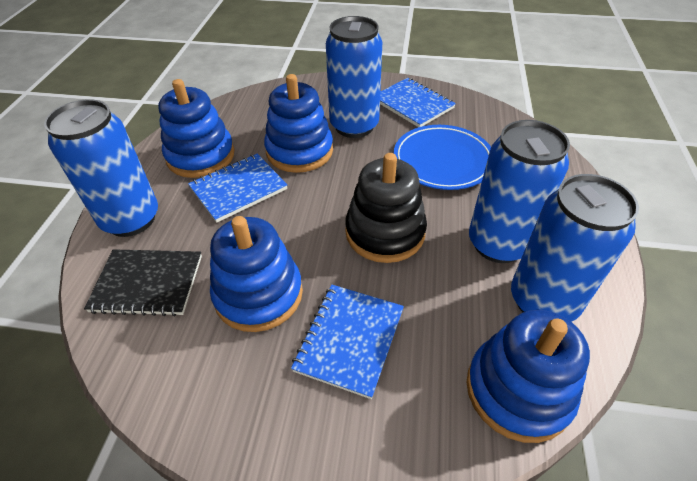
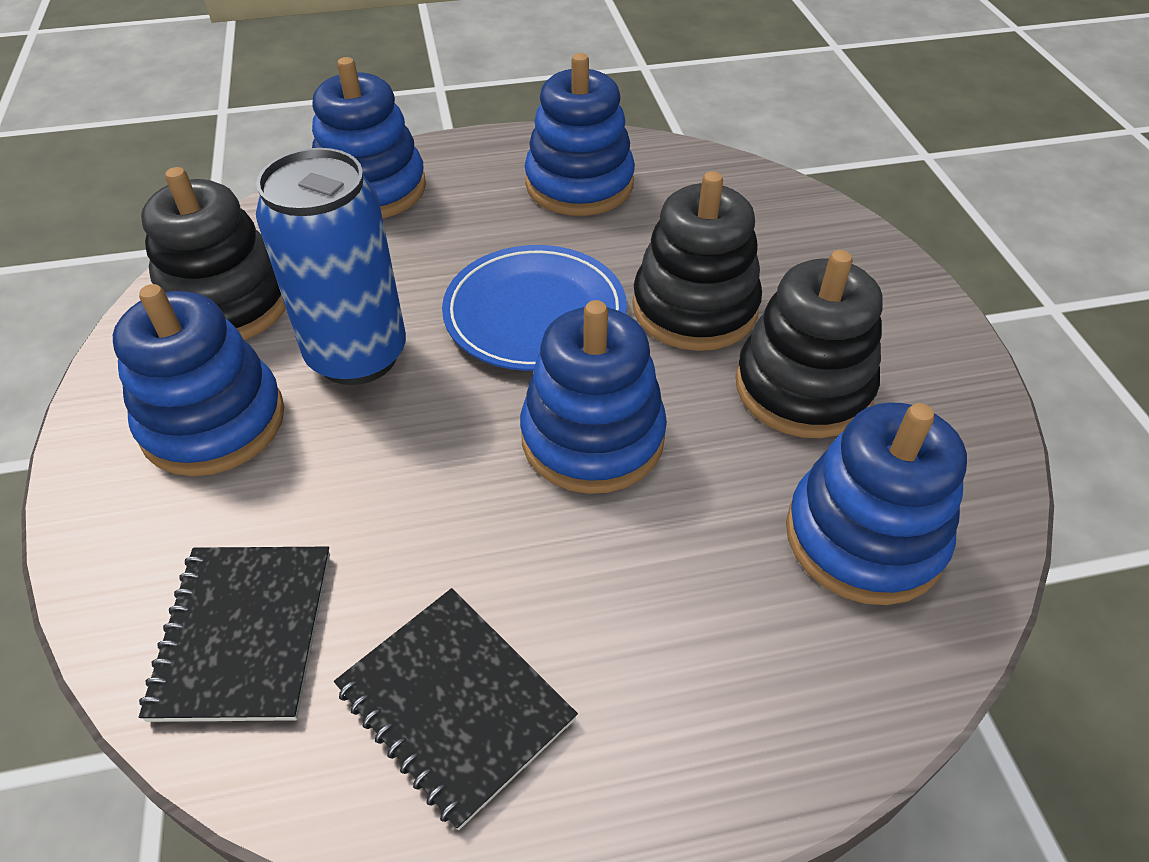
black notebook: [84,249,202,316] = 1 -> [139,547,330,722] [334,588,578,830] = 2
black stacking toy: [345,153,427,263] = 1 -> [141,167,286,340] [632,171,762,351] [736,250,883,438] = 3
blue can: [44,99,158,237] [326,16,382,138] [469,120,570,263] [511,174,639,322] = 4 -> [256,148,406,385] = 1
blue notebook: [188,154,287,223] [291,285,404,399] [380,78,456,127] = 3 -> none = 0
blue stacking toy: [158,79,235,178] [210,216,303,332] [264,74,333,173] [467,310,590,443] = 4 -> [113,284,284,476] [312,57,426,218] [520,300,667,494] [525,53,635,216] [786,402,967,605] = 5

